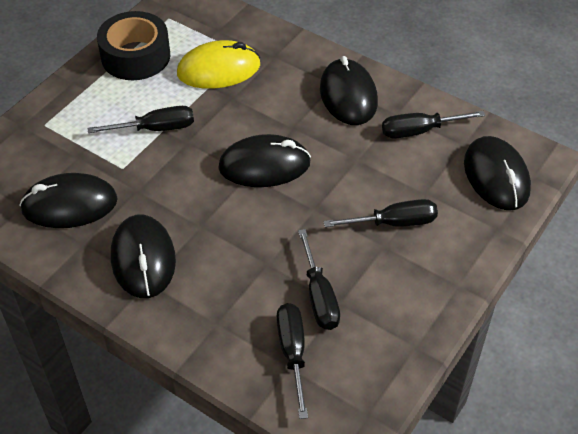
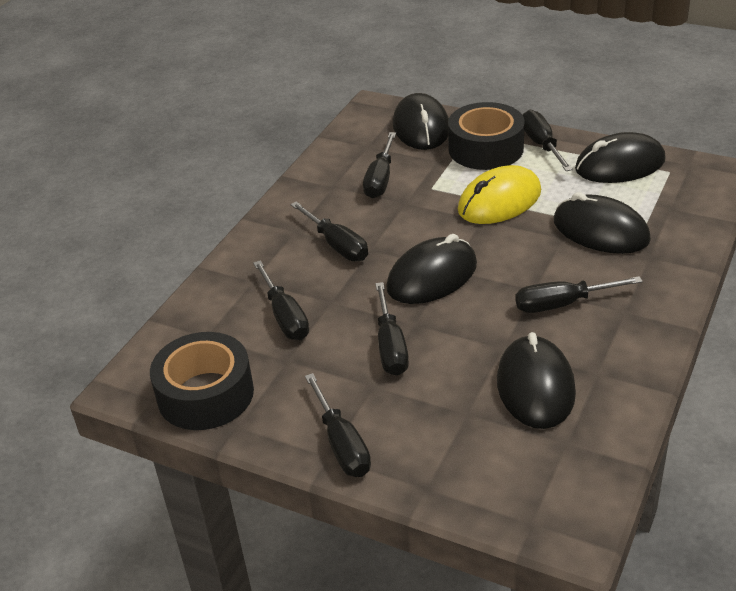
black screwdriver: [88,106,194,133] [277,303,308,419] [298,229,340,330] [323,199,438,227] [382,111,486,139] = 5 -> [253,260,309,340] [290,201,368,261] [305,373,371,477] [363,132,396,198] [375,282,409,376] [515,276,643,313] [523,110,573,171] = 7
black tape: [97,11,170,80] = 1 -> [150,332,254,430] [448,102,525,170] = 2

